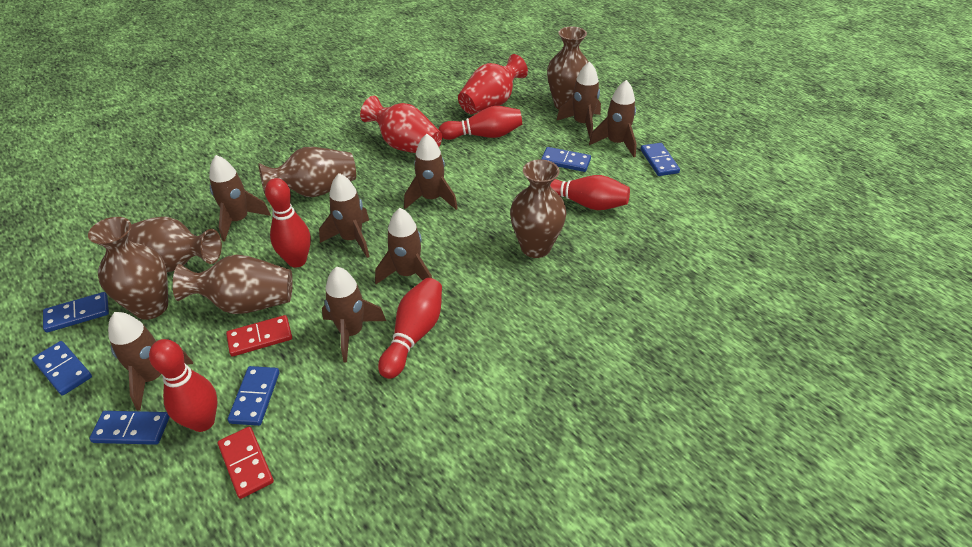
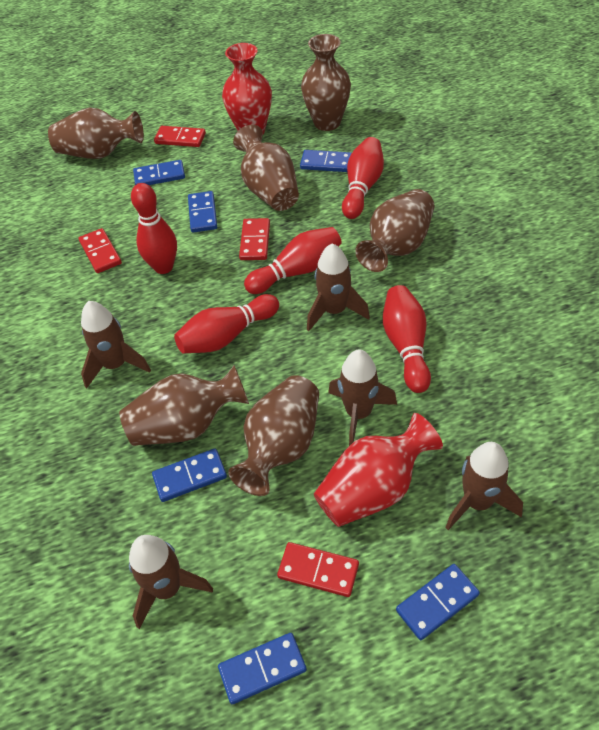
brown rocket: [108,312,193,411] [209,155,271,242] [319,173,370,258] [322,267,386,362] [375,208,432,284] [404,134,458,210] [556,61,601,138] [589,80,637,157] = 8 -> [81,301,151,388] [129,535,213,629] [307,243,370,331] [328,349,397,446] [445,442,523,530] = 5
red domino: [218,427,274,499] [226,315,292,357] = 2 -> [79,228,122,273] [154,126,206,147] [239,218,270,260] [277,542,359,597] = 4

